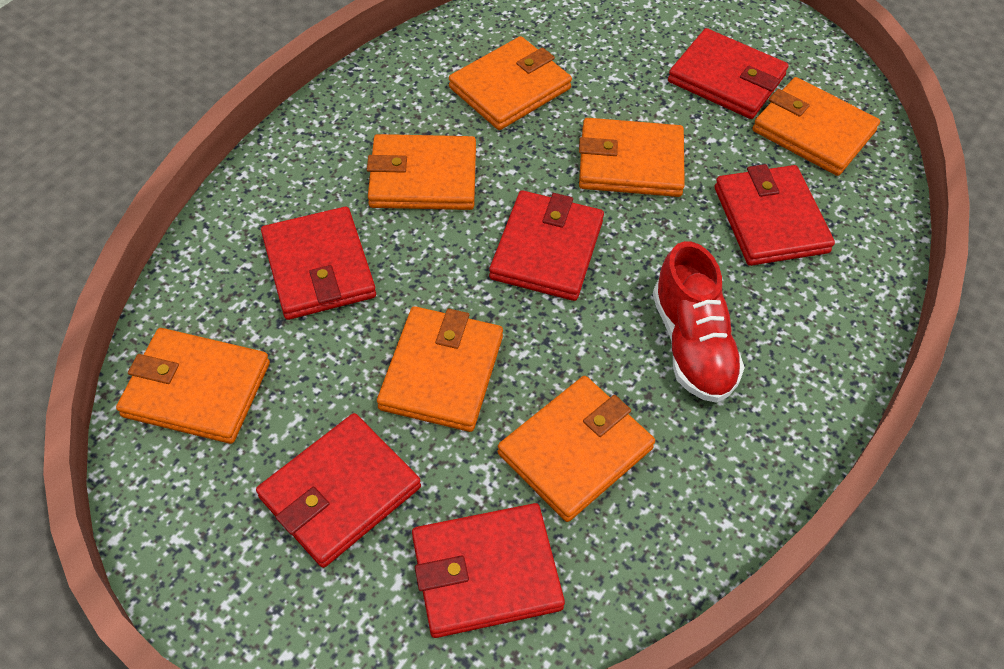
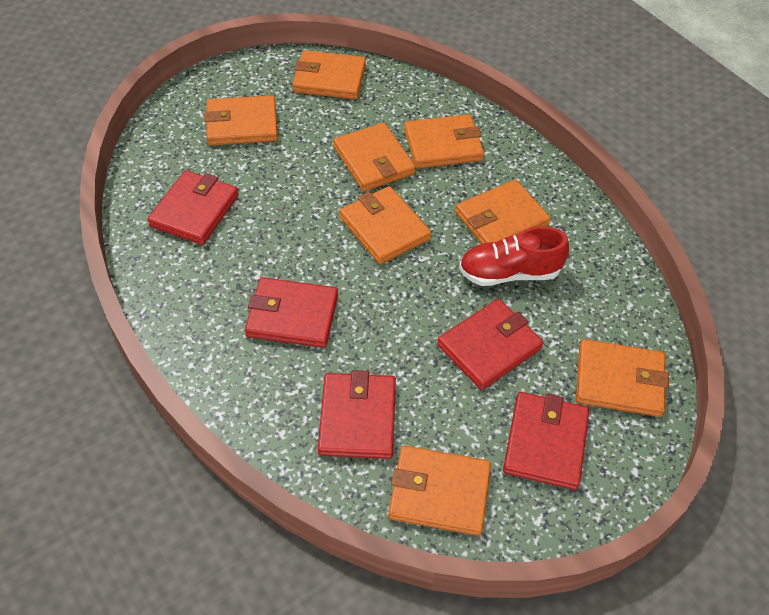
orange wallet: [116,328,270,444] [367,134,476,210] [377,306,503,432] [449,36,572,130] [498,376,655,522] [579,118,685,197] [753,77,880,176] = 7 -> [204,95,278,145] [292,50,366,99] [333,123,416,191] [339,186,431,264] [388,445,491,536] [404,114,484,169] [455,179,551,244] [576,339,669,417] = 8
red wallet: [256,413,421,568] [261,206,376,320] [412,503,565,638] [489,190,604,301] [668,28,789,119] [715,164,835,266] = 6 -> [147,170,239,245] [245,277,338,348] [318,370,396,459] [437,299,544,390] [503,392,590,490] = 5

